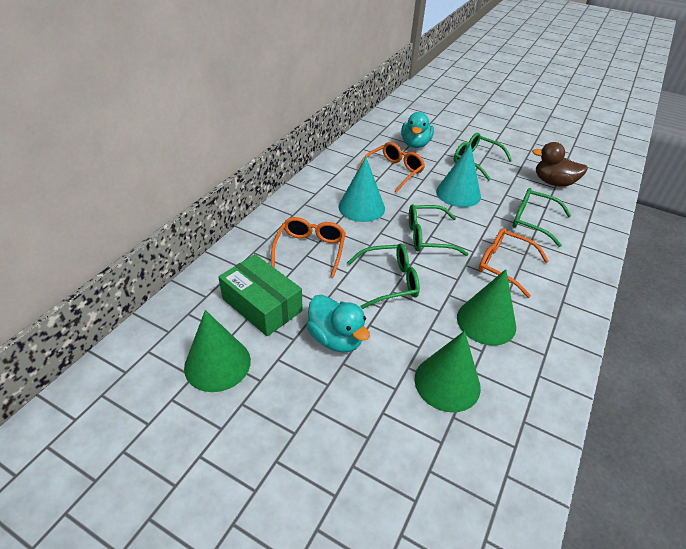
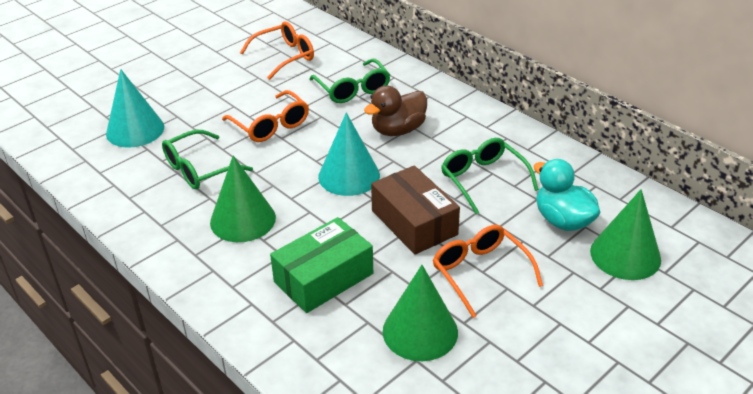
brown box: none = 0 -> [371,165,460,255] = 1
green glasses: [347,244,420,309] [409,204,468,256] [454,133,512,181] [513,188,571,247] = 4 -> [162,130,253,190] [309,59,390,103] [441,138,539,214] = 3
turquoise duck: [306,295,370,352] [401,112,434,148] = 2 -> [534,159,601,231] = 1

